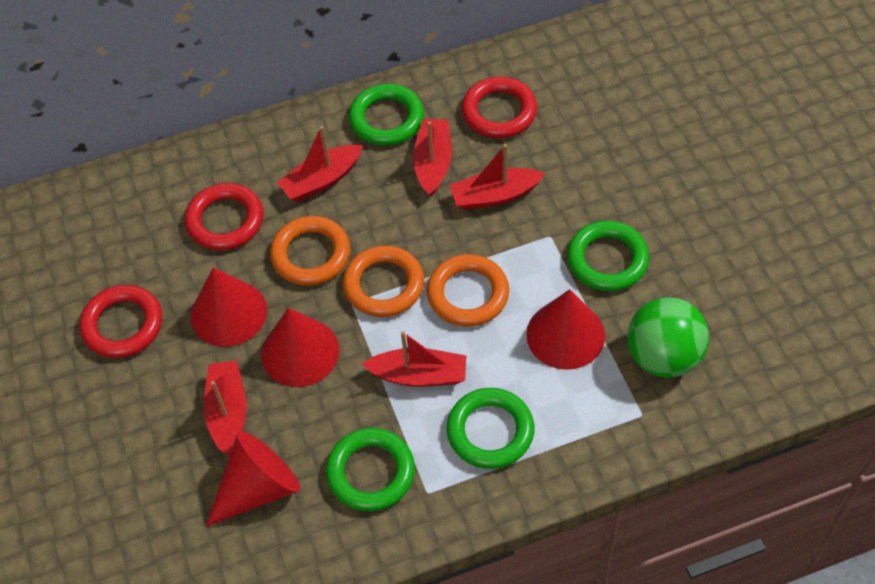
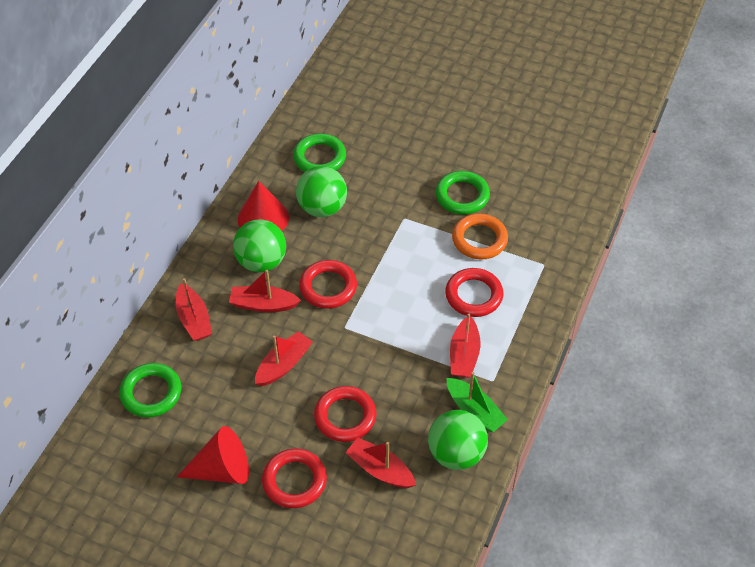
green ball: [627,297,709,378] = 1 -> [233,219,286,272] [296,166,347,217] [428,410,488,470] = 3
green boat: none = 0 -> [446,372,508,432] = 1
green ring: [326,428,415,511] [349,84,424,146] [446,388,534,469] [567,221,649,291] = 4 -> [119,363,181,418] [293,133,346,172] [436,171,490,215] = 3
orange ring: [270,216,350,286] [343,245,424,317] [427,254,509,327] = 3 -> [452,213,508,260] = 1
red cone: [191,267,267,347] [206,431,300,527] [261,308,339,387] [526,289,605,370] = 4 -> [177,426,249,484] [238,181,289,231] = 2
red ring: [80,285,162,358] [185,183,263,250] [462,77,537,138] = 3 -> [262,448,327,508] [299,260,357,308] [314,386,377,442] [445,268,503,317] = 4

